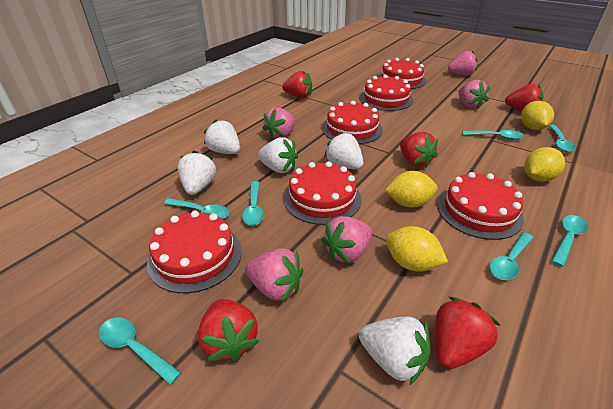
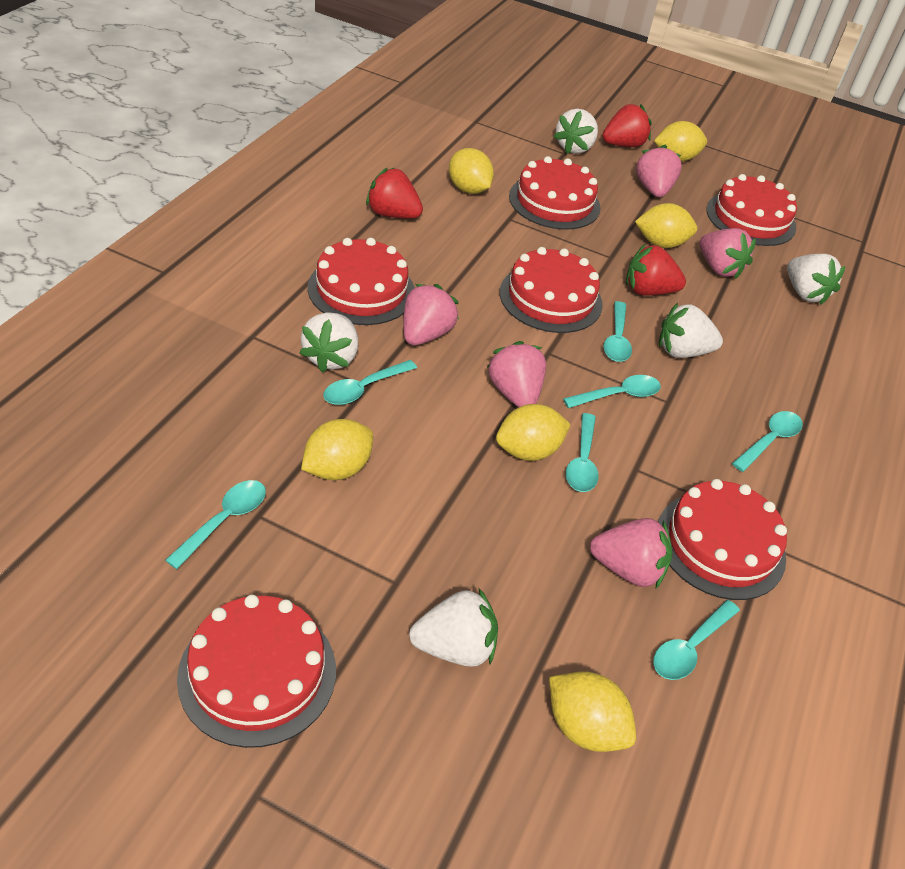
red strawberry: [198,299,260,362] [282,71,312,98] [400,132,438,168] [435,297,500,369] [505,84,543,111] = 5 -> [366,168,423,218] [602,104,652,147] [626,244,686,296] = 3
yellow lemon: [385,171,437,207] [386,226,448,272] [521,101,554,130] [524,147,565,182] = 4 -> [301,419,373,480] [449,148,494,194] [496,404,571,461] [549,671,636,752] [635,203,697,248] [654,121,707,161] = 6

